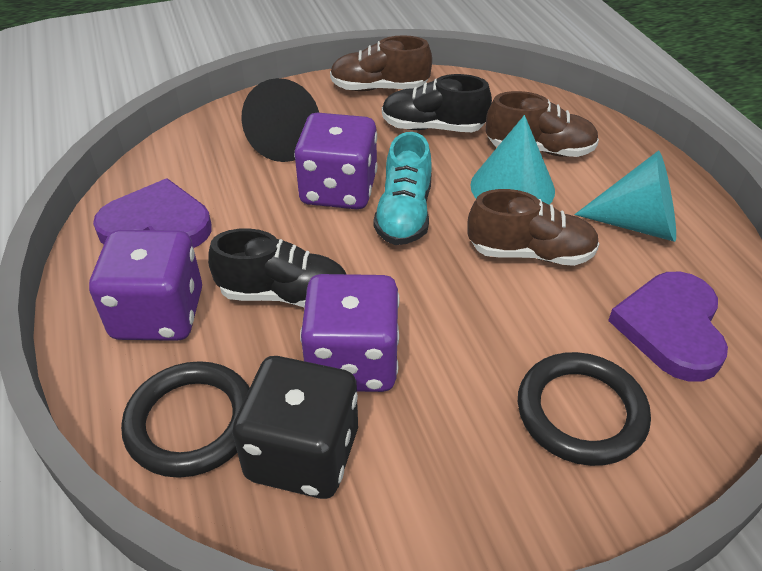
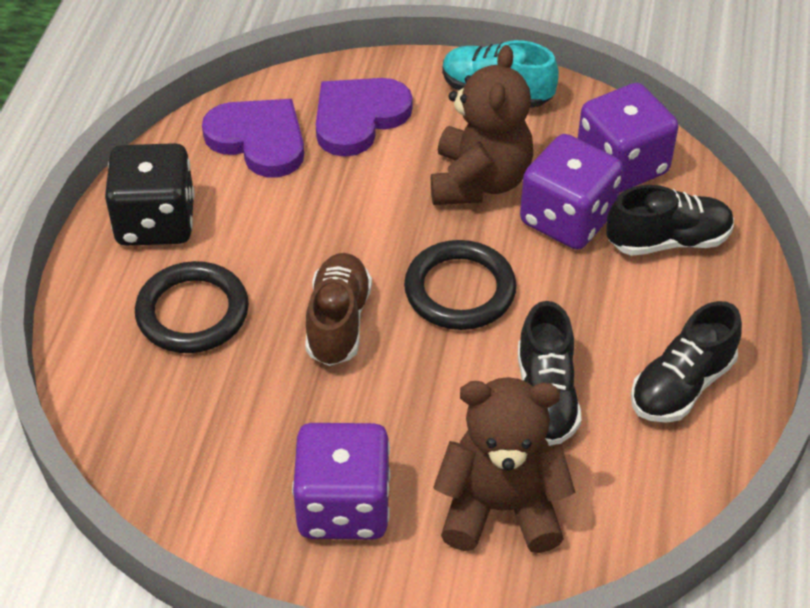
black cone: [242,78,319,162] = 1 -> none = 0
black shoe: [208,228,346,307] [382,74,492,132] = 2 -> [518,301,581,446] [606,185,734,256] [631,301,742,423] = 3
brown shoe: [330,35,432,91] [467,189,599,266] [486,91,599,157] = 3 -> [305,253,372,366] = 1
brown teddy bear: none = 0 -> [431,45,533,205] [433,377,576,553] = 2
turquoise cone: [470,115,555,204] [574,151,676,242] = 2 -> none = 0

